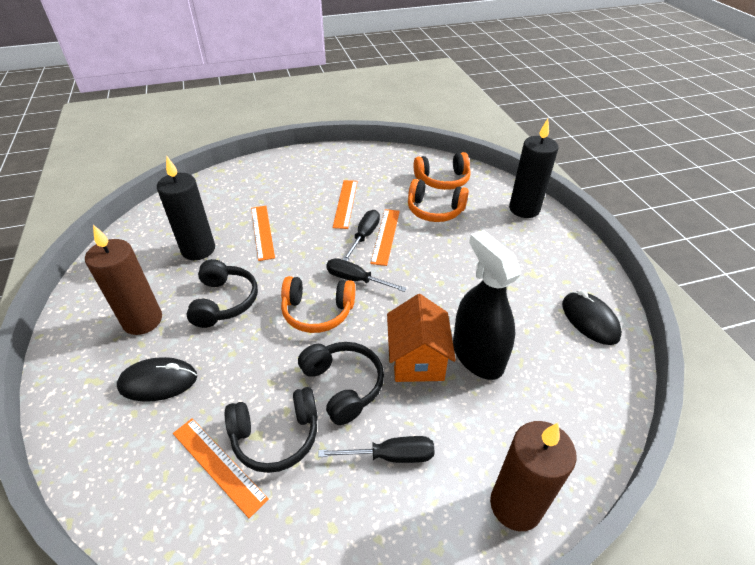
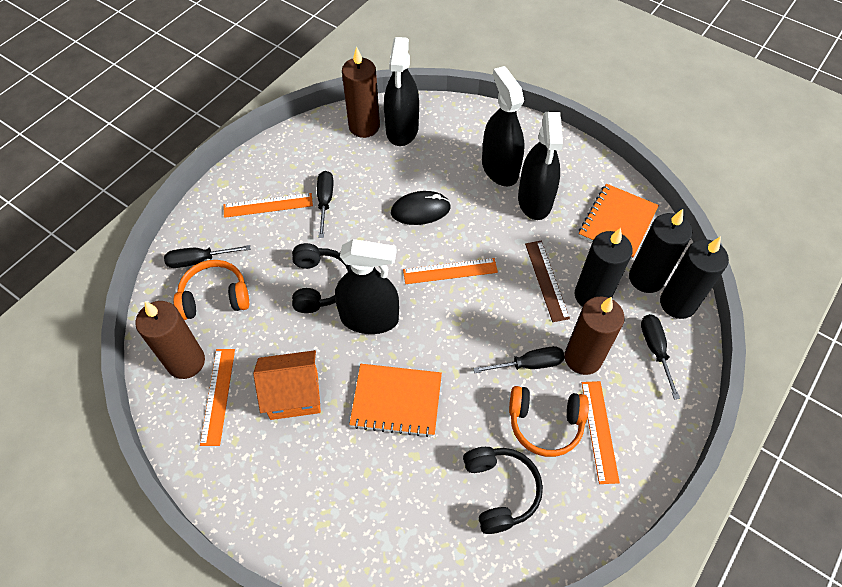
black candle: [157,157,215,260] [509,119,558,218] = 2 -> [575,228,633,307] [629,209,692,293] [660,236,729,319] = 3
black headphones: [186,259,258,328] [225,387,318,473] [298,342,384,425] = 3 -> [292,243,351,313] [463,447,543,534] = 2
black mouse: [117,357,197,402] [562,291,622,345] = 2 -> [391,191,451,225] = 1
black screwdriver: [318,436,435,463] [326,258,407,292] [342,210,380,261] = 3 -> [164,245,250,268] [317,171,333,238] [473,346,565,373] [641,314,680,399] = 4
black spray bottle: [453,230,521,380] = 1 -> [335,239,399,334] [384,37,419,146] [482,66,525,186] [518,112,563,220] = 4
brown candle: [85,225,162,335] [490,421,577,531] = 2 -> [135,301,205,379] [342,46,380,138] [564,296,625,375] = 3
brown ruler: none = 0 -> [525,241,570,322] = 1
orange headphones: [281,276,355,333] [408,179,469,222] [414,152,471,190] = 3 -> [174,260,249,320] [509,386,589,457] = 2
orange notebook: none = 0 -> [349,364,442,437] [579,184,659,259] = 2

